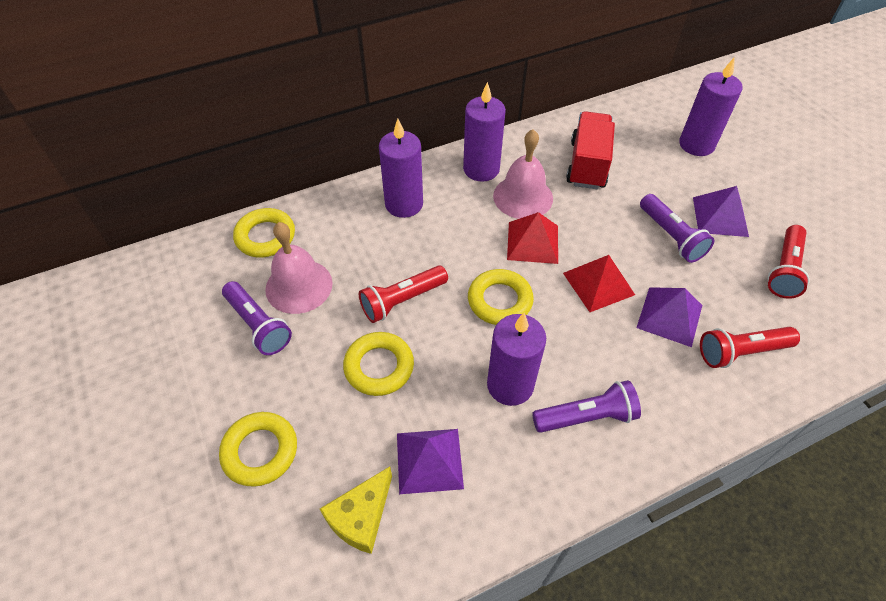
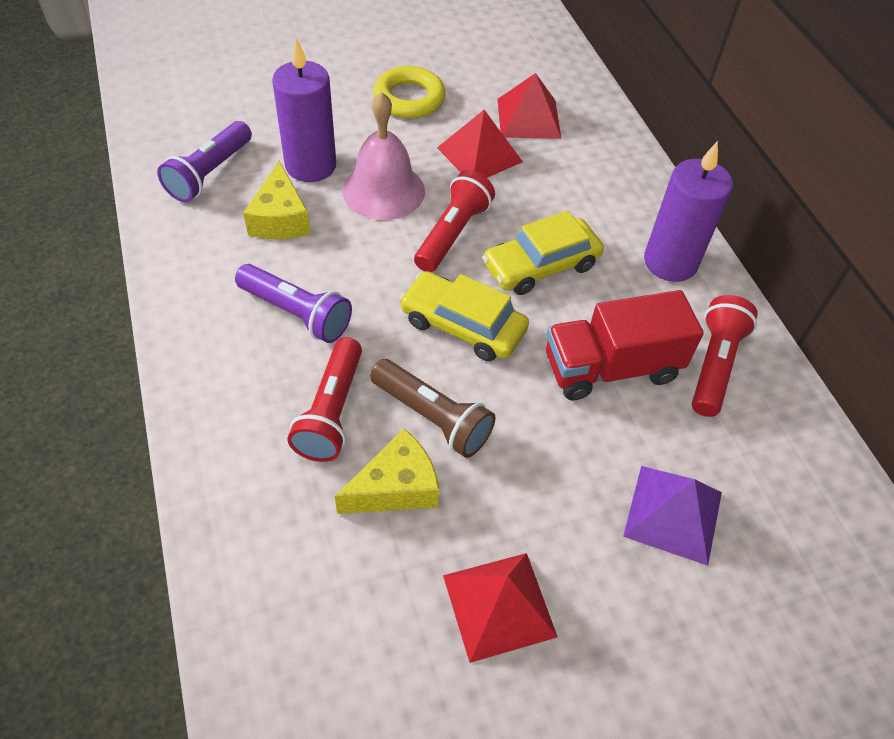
brown flashlight: none = 0 -> [370,359,496,458] = 1
pink bell: [265,222,333,314] [493,129,553,219] = 2 -> [343,92,425,220] = 1
purple candle: [379,119,423,218] [463,82,506,182] [487,313,546,406] [679,57,743,156] = 4 -> [272,38,336,182] [644,141,733,282] = 2
purple flashlight: [222,281,292,355] [532,380,641,433] [640,194,714,263] = 3 -> [157,121,252,202] [235,264,352,343] = 2
purple pyramid: [397,429,464,494] [636,287,702,347] [693,186,749,237] = 3 -> [623,466,722,566] = 1
red pyramid: [507,212,558,264] [563,255,635,312] = 2 -> [437,110,523,178] [443,553,558,663] [497,73,561,139] = 3
yellow car: none = 0 -> [400,271,529,361] [483,211,604,295] = 2
yellow cheese: [320,467,392,554] = 1 -> [243,161,311,239] [335,429,439,514] = 2
yellow ring: [219,412,297,487] [233,208,295,258] [343,332,414,396] [468,269,534,325] = 4 -> [373,66,446,119] = 1

